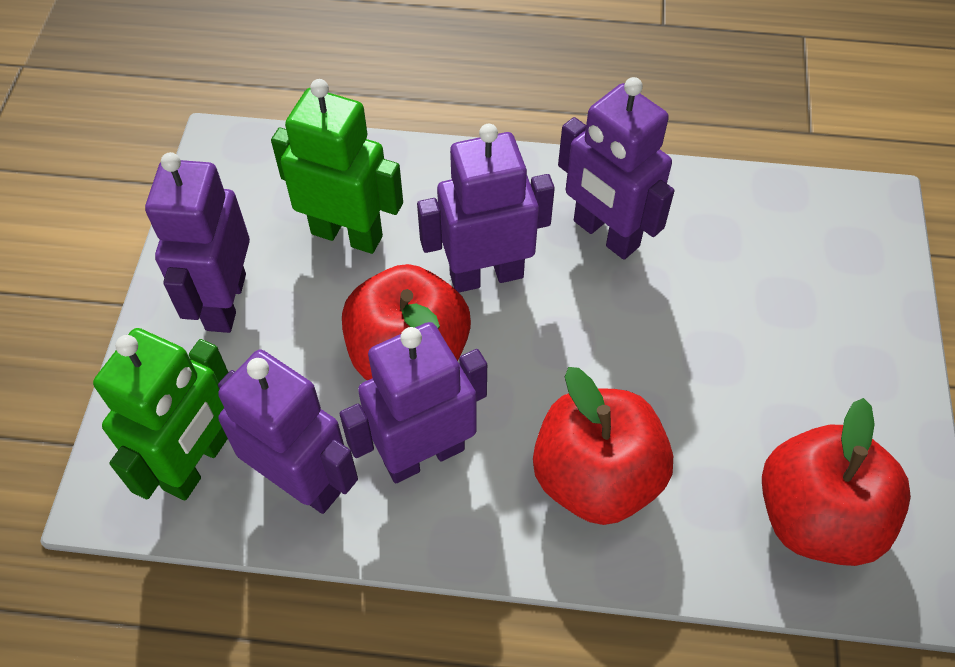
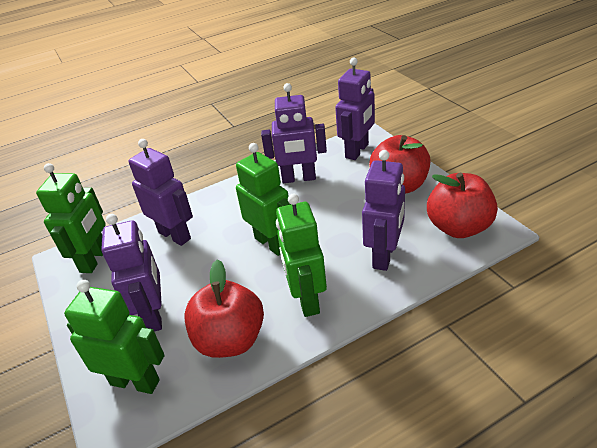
green robot: [93,328,229,500] [271,79,403,254] = 2 -> [36,163,106,273] [64,280,165,394] [236,143,291,256] [276,194,327,317] = 4

